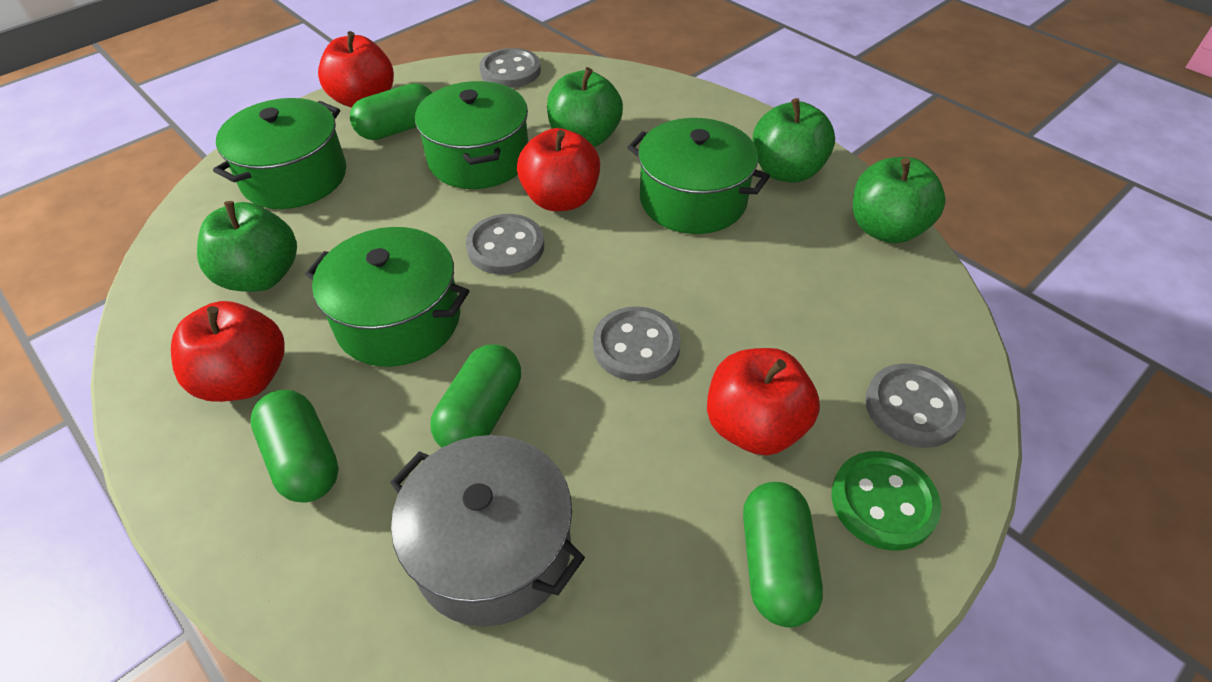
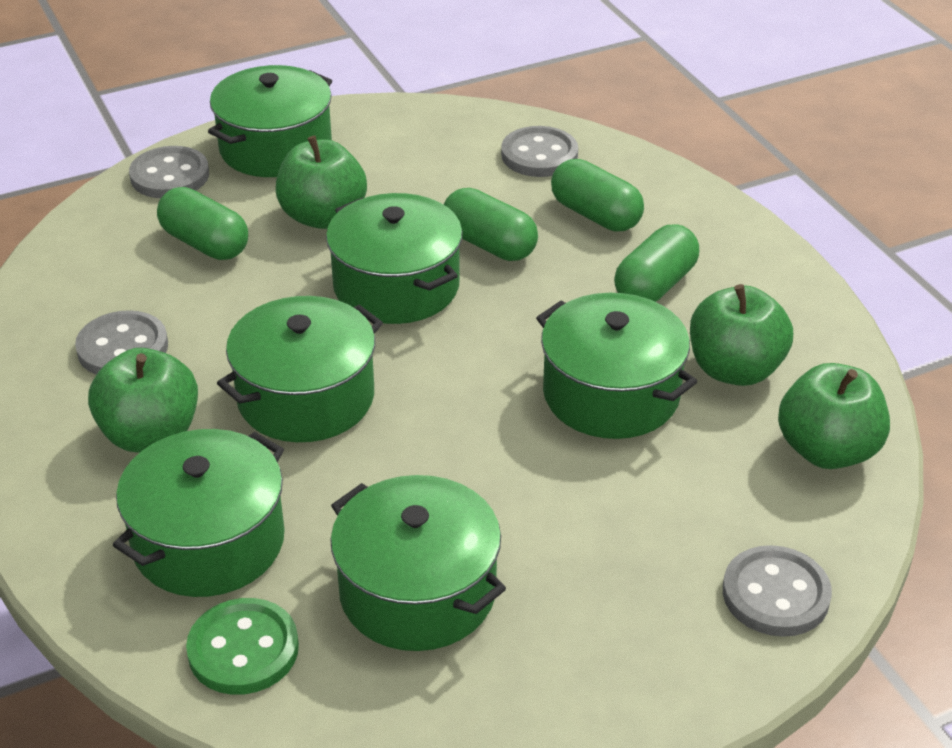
green pot: [213,98,346,209] [305,227,469,367] [415,81,528,189] [627,118,770,234] = 4 -> [113,429,285,597] [208,65,332,177] [217,296,383,442] [326,193,463,324] [330,475,506,651] [536,293,697,439] = 6
grey pot: [390,435,585,626] = 1 -> none = 0
red apple: [171,301,285,402] [318,31,394,108] [517,128,600,211] [707,348,820,456] = 4 -> none = 0

